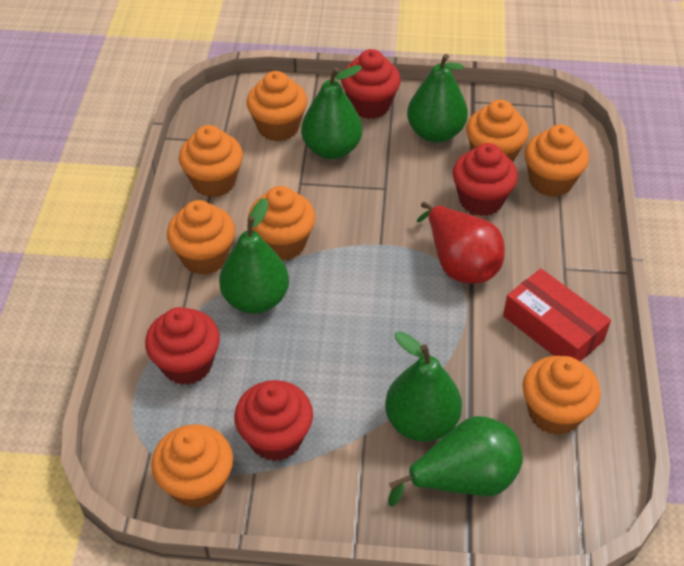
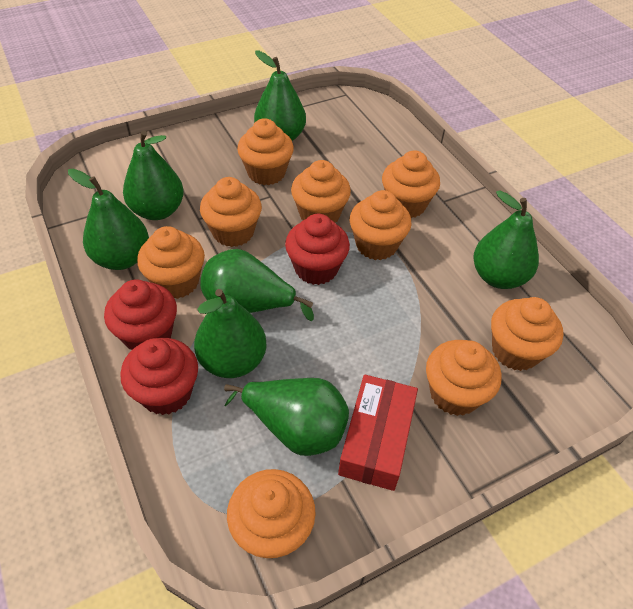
green pear: [219,198,289,314] [301,65,362,159] [385,331,462,442] [388,416,523,507] [407,54,468,143] = 5 -> [68,169,149,270] [123,131,184,220] [194,289,267,378] [200,249,314,321] [224,378,349,456] [254,51,306,141] [473,190,539,289] = 7
orange cupcake: [151,424,233,508] [167,200,235,275] [179,125,243,198] [246,71,307,141] [248,186,315,260] [466,100,529,162] [523,356,601,435] [525,124,589,197] = 8 -> [137,226,205,299] [200,177,262,247] [227,469,316,558] [237,118,294,185] [291,160,351,223] [350,190,411,260] [382,150,440,218] [426,340,501,416] [491,297,563,371] = 9
red cupcake: [145,307,220,385] [234,380,313,461] [341,49,401,119] [453,143,518,216] = 4 -> [104,279,177,350] [120,338,198,415] [285,214,350,285] = 3
red pear: [417,202,505,284] = 1 -> none = 0

